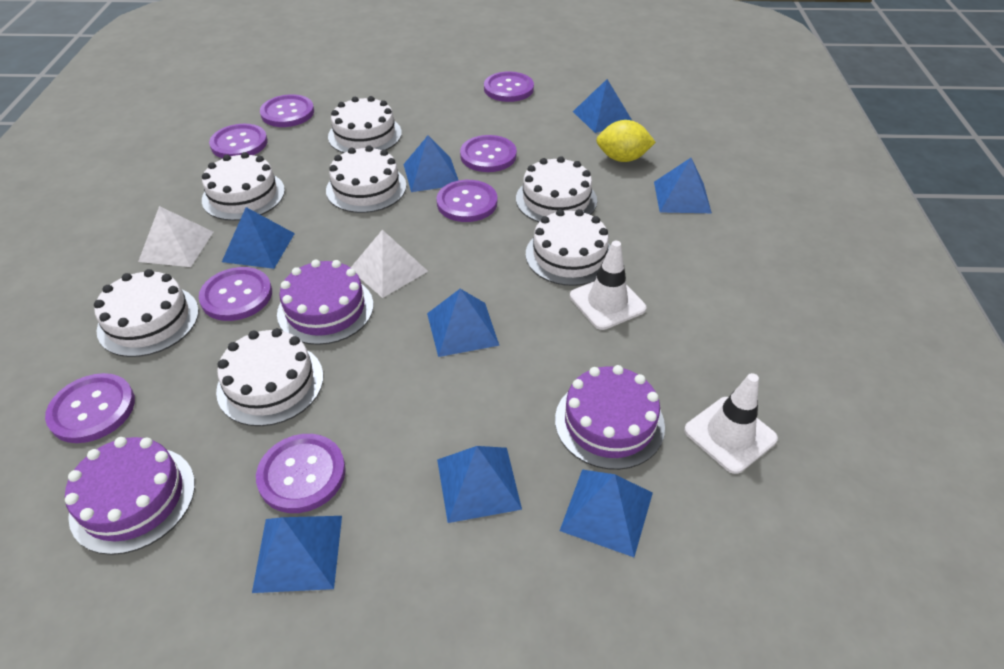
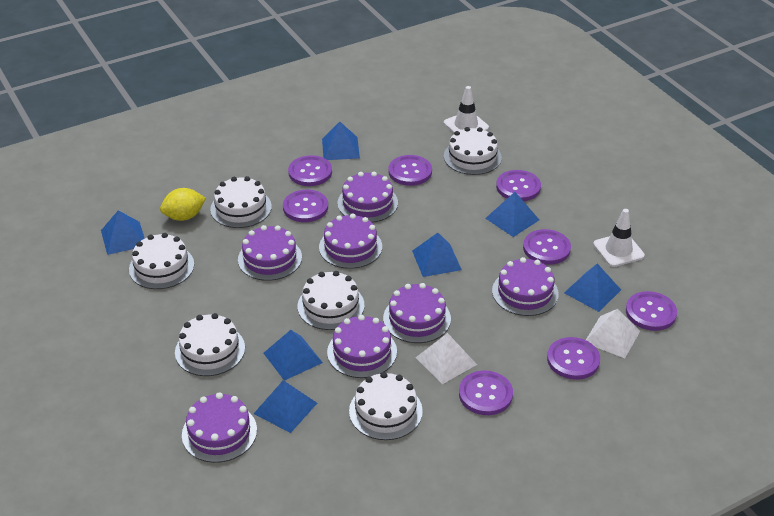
blue pyramid: [222,207,295,269] [252,516,342,593] [403,135,458,192] [427,289,500,357] [437,446,522,523] [560,470,653,557] [573,79,632,133] [654,158,712,213] = 8 -> [101,211,145,255] [254,380,317,433] [263,330,323,381] [322,122,360,160] [412,233,462,277] [485,192,539,237] [564,263,621,312] = 7
purple cake: [65,437,195,555] [277,260,373,345] [555,365,665,470] = 3 -> [182,392,257,463] [238,225,302,281] [319,214,382,269] [327,315,397,378] [337,172,398,223] [383,283,451,343] [492,257,559,316] = 7
white cake: [94,269,199,357] [202,152,285,221] [216,328,323,426] [326,145,406,213] [328,96,402,153] [516,156,597,222] [526,209,610,286] = 7 -> [129,233,194,289] [175,313,245,376] [210,176,272,228] [297,271,365,330] [349,372,423,440] [444,127,502,175] = 6

